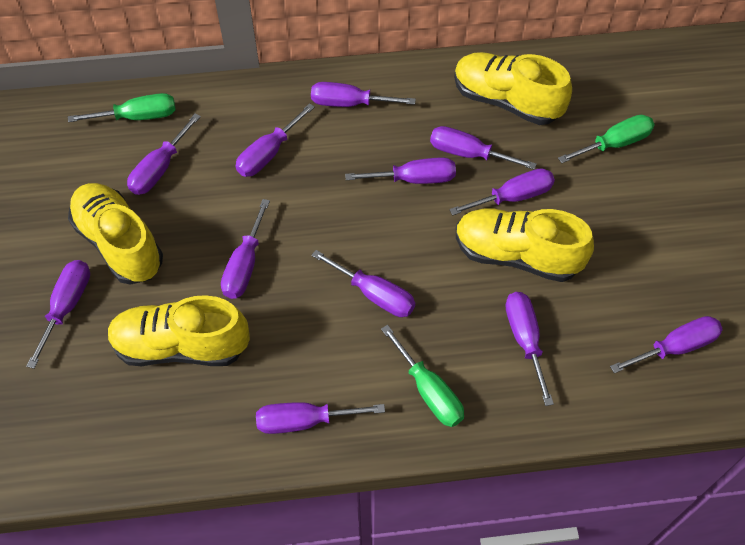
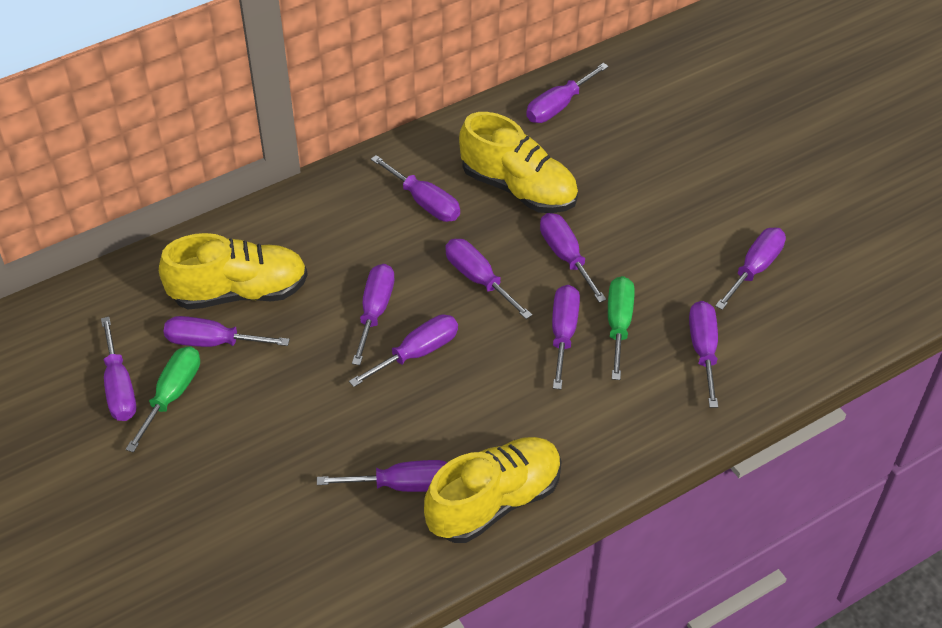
green screwdriver: [68,93,176,122] [381,325,464,427] [558,115,655,163] = 3 -> [126,346,200,453] [608,276,634,380] = 2
yellow shoe: [68,183,163,285] [107,295,250,366] [454,52,572,125] [456,209,594,282] = 4 -> [159,233,308,309] [424,437,562,543] [459,112,578,213] = 3

